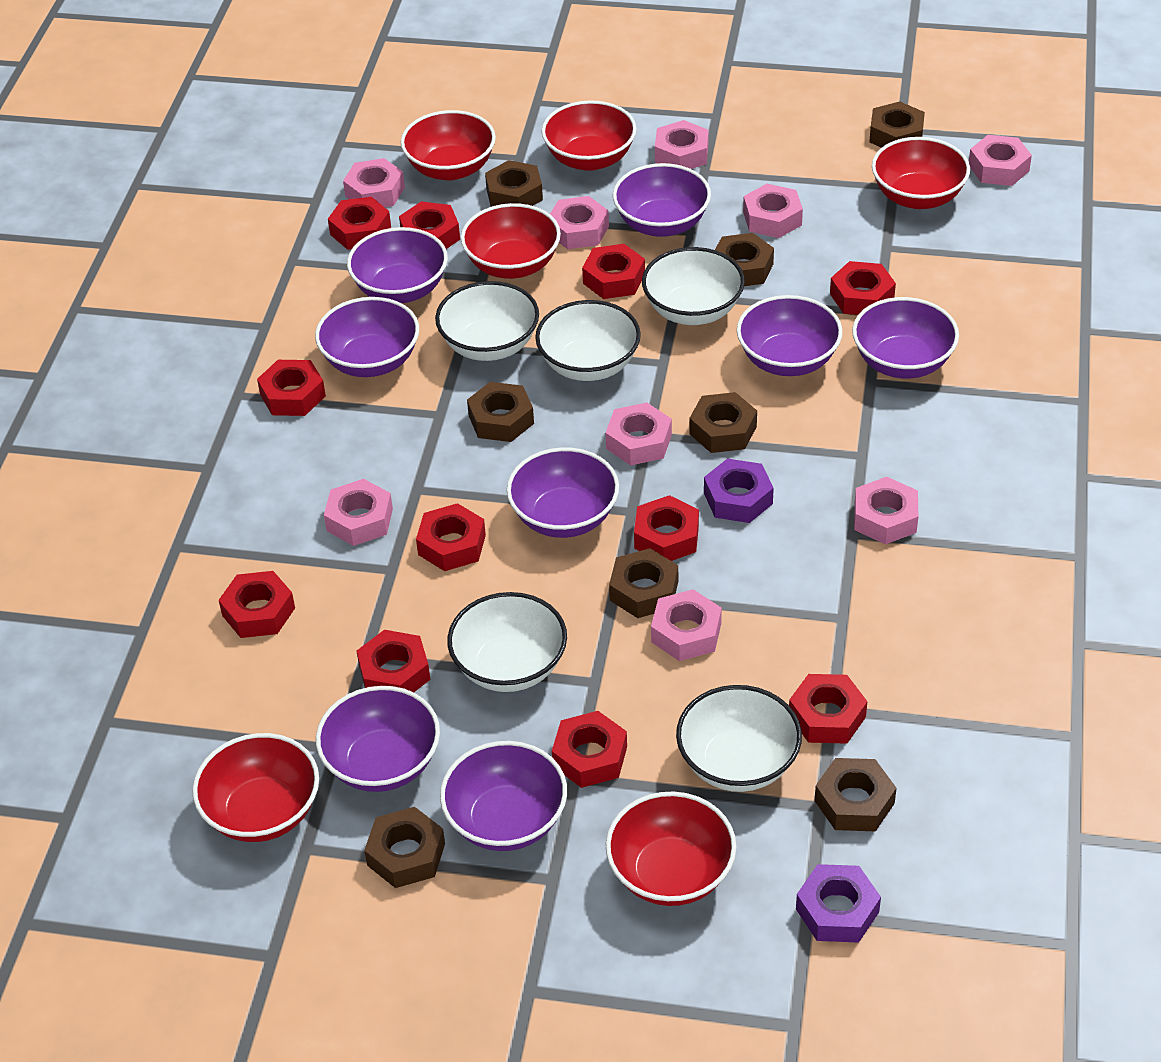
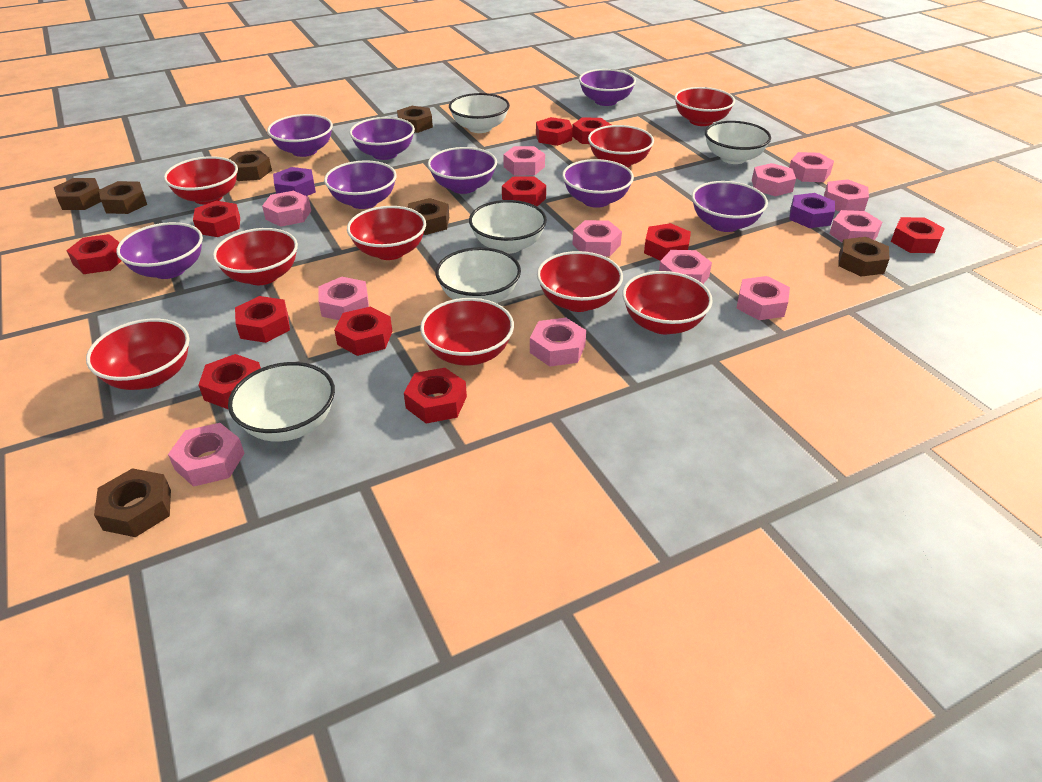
brown nut: [364,807,445,888] [467,382,534,442] [485,160,543,207] [609,548,678,618] [689,392,757,453] [715,233,774,286] [815,758,897,831] [869,101,925,148] = 8 -> [54,178,101,210] [94,468,171,537] [99,181,147,214] [229,150,272,181] [397,106,433,133] [407,198,449,235] [838,237,890,277] = 7
pink nut: [324,479,393,546] [343,158,405,207] [550,196,609,249] [605,403,672,466] [651,589,722,661] [655,120,709,169] [743,184,803,238] [854,477,919,545] [969,135,1032,186] = 9 -> [168,423,245,487] [262,191,311,227] [318,277,369,320] [503,146,545,175] [530,318,586,367] [572,220,622,257] [659,250,712,284] [736,276,790,320] [752,163,796,196] [789,152,834,182] [824,179,869,212] [829,210,882,242] = 12
red bowl: [192,733,319,842] [401,110,496,180] [461,203,561,279] [542,100,637,171] [606,792,737,906] [872,137,970,209] = 6 -> [86,318,190,390] [164,156,238,204] [213,228,298,285] [347,206,426,260] [420,298,514,366] [537,251,623,312] [588,125,654,167] [622,271,713,334] [674,87,735,126] = 9

